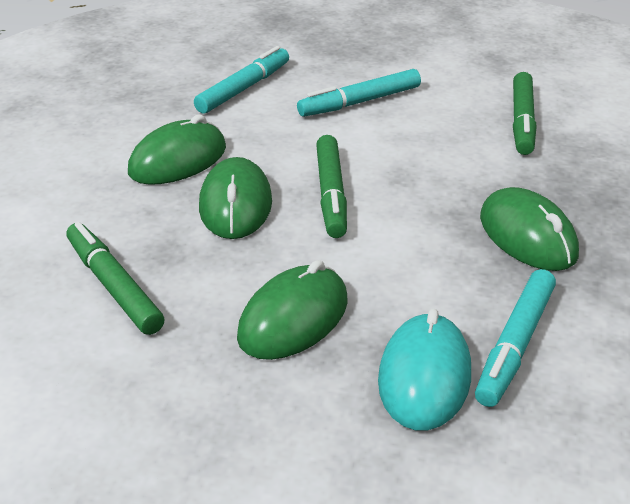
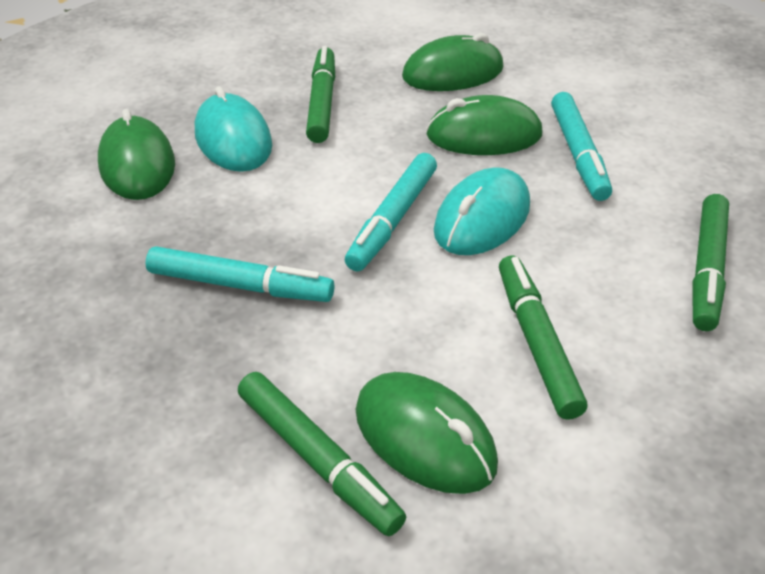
green marker: [67,222,164,335] [316,135,347,238] [513,72,536,155] = 3 -> [238,372,406,536] [306,46,335,143] [499,256,587,419] [692,194,729,331] = 4
turquoise mouse: [378,309,471,431] = 1 -> [195,87,272,172] [434,168,530,255] = 2

